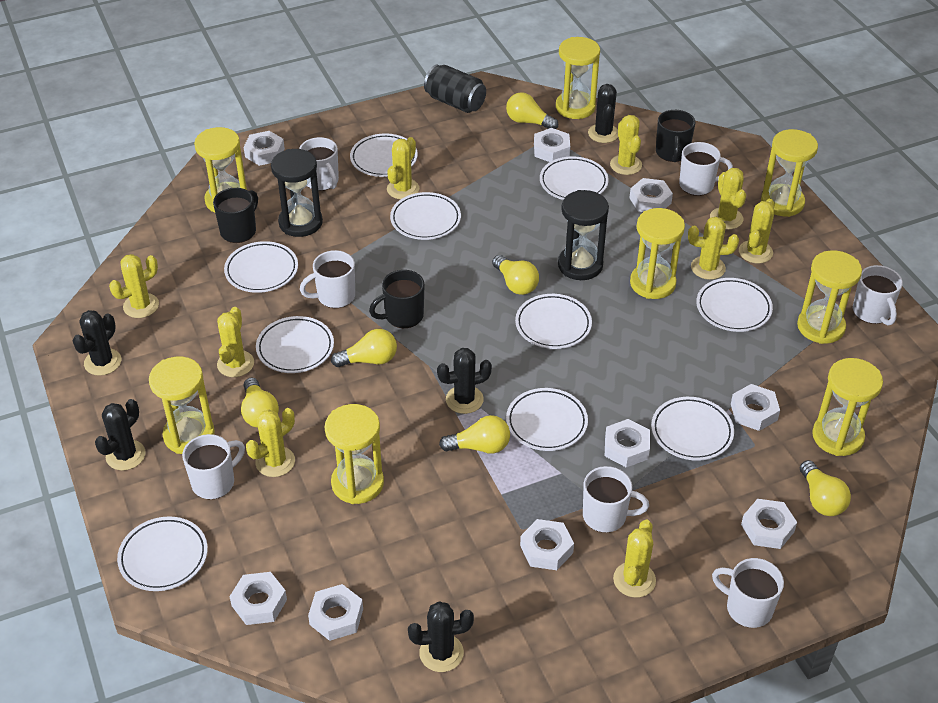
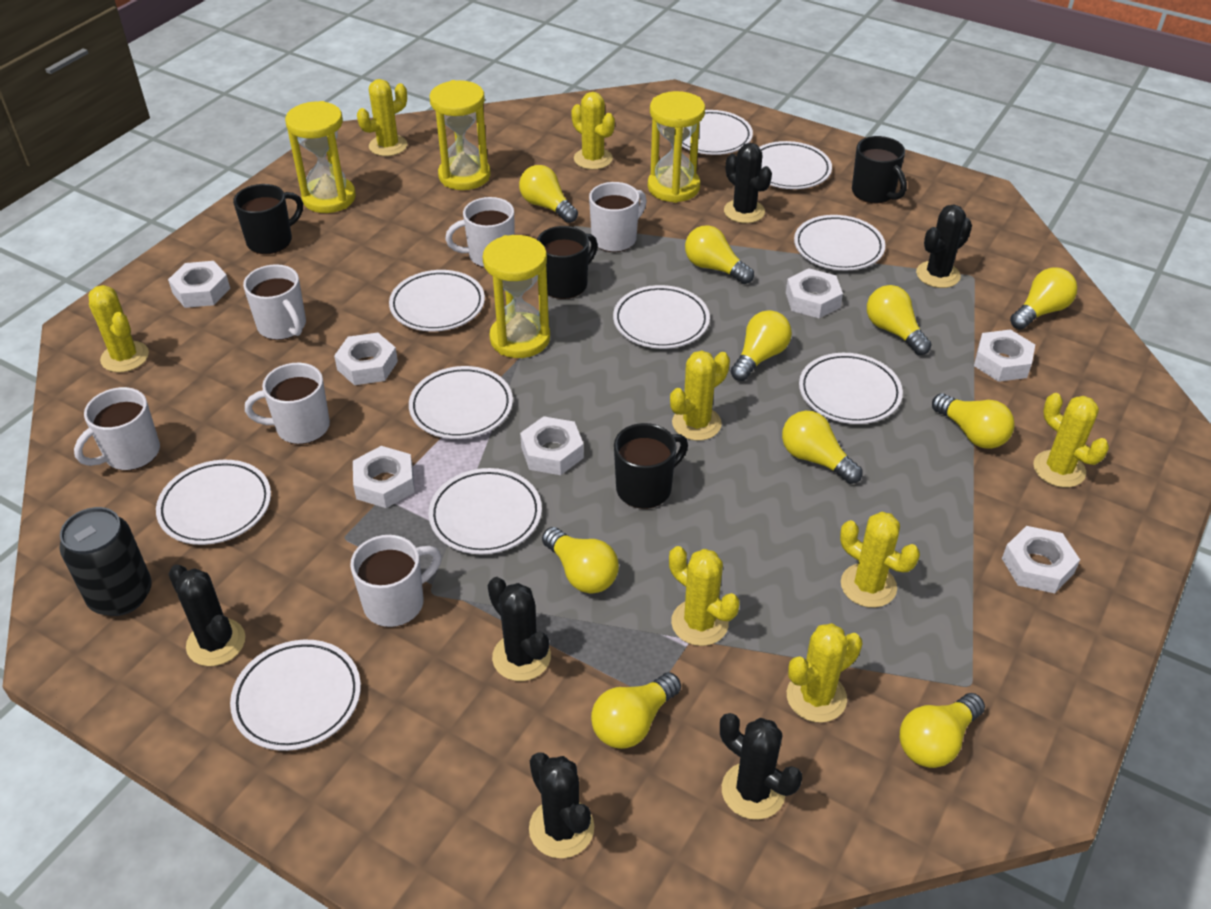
black cactus: [72,310,121,376] [95,399,146,471] [408,601,474,672] [437,348,492,414] [588,84,618,143] = 5 -> [169,565,245,666] [488,577,551,681] [529,752,594,858] [720,713,802,820] [724,143,772,223] [916,205,972,288] = 6
black hourglass: [271,149,323,237] [558,190,609,280] = 2 -> none = 0
black mug: [213,188,258,243] [369,270,425,328] [656,110,695,162] = 3 -> [233,184,303,254] [537,226,598,299] [614,423,688,509] [852,136,907,203] = 4
white mug: [182,434,245,499] [299,137,339,191] [300,250,355,308] [583,466,649,533] [679,142,733,196] [712,558,784,628] [853,265,903,325] = 7 -> [74,387,160,471] [243,264,306,340] [245,363,330,444] [350,535,441,627] [445,197,515,268] [589,182,647,252] = 6
white nut: [229,572,287,625] [244,131,285,166] [308,584,363,641] [520,519,574,570] [534,128,570,162] [605,419,650,468] [629,178,673,212] [731,384,780,431] [741,499,797,549] = 9 -> [168,261,230,308] [334,333,398,385] [353,446,415,508] [520,416,584,475] [786,268,843,318] [974,329,1035,382] [1002,526,1080,593] = 7
yellow cactus: [109,254,159,318] [217,307,254,377] [246,408,295,477] [387,137,419,199] [610,115,642,175] [613,519,656,598] [688,217,739,280] [710,168,746,229] [739,199,774,264] = 9 -> [88,285,149,372] [357,79,407,156] [571,92,615,170] [669,546,740,646] [670,351,730,441] [787,623,862,723] [840,512,920,608] [1033,393,1109,488] = 8
yellow hourglass: [149,357,215,454] [194,127,247,213] [325,404,384,504] [556,37,600,119] [630,208,685,299] [761,129,818,217] [797,250,862,344] [812,358,883,456] = 8 -> [285,101,356,213] [430,80,491,190] [483,235,550,358] [648,91,705,203] = 4
yellow light bulb: [241,378,279,428] [331,329,397,367] [439,415,510,454] [492,255,539,295] [506,92,558,129] [800,460,851,516] = 6 -> [519,165,578,223] [542,527,619,594] [591,672,681,749] [685,226,754,284] [730,310,792,381] [782,411,863,484] [867,285,932,355] [900,693,985,768] [932,393,1015,449] [1010,268,1077,330] = 10

